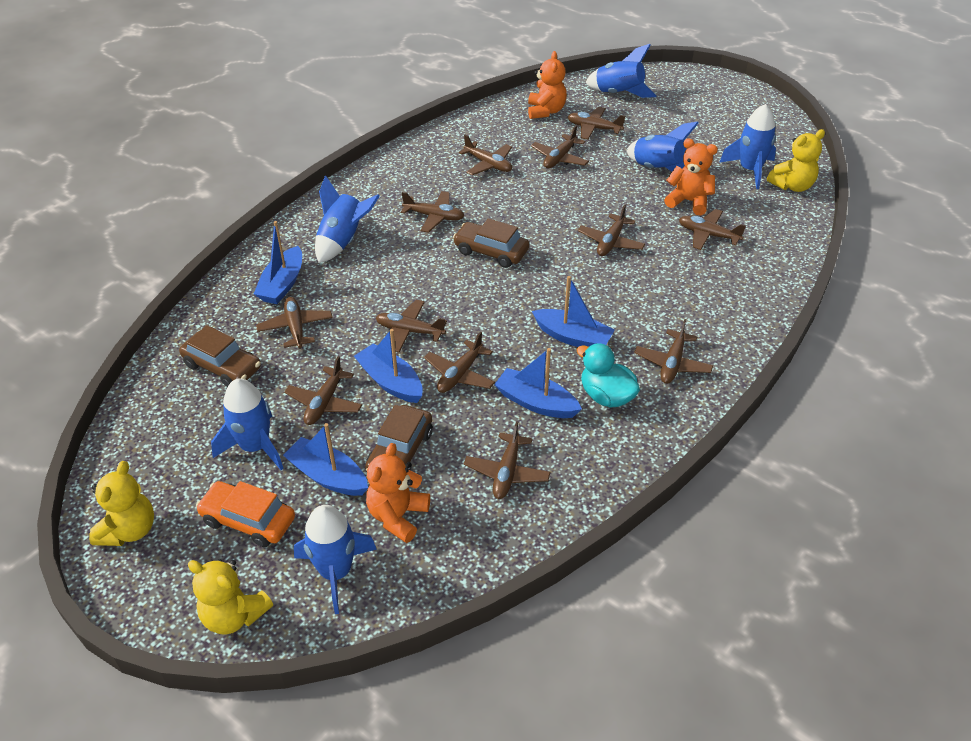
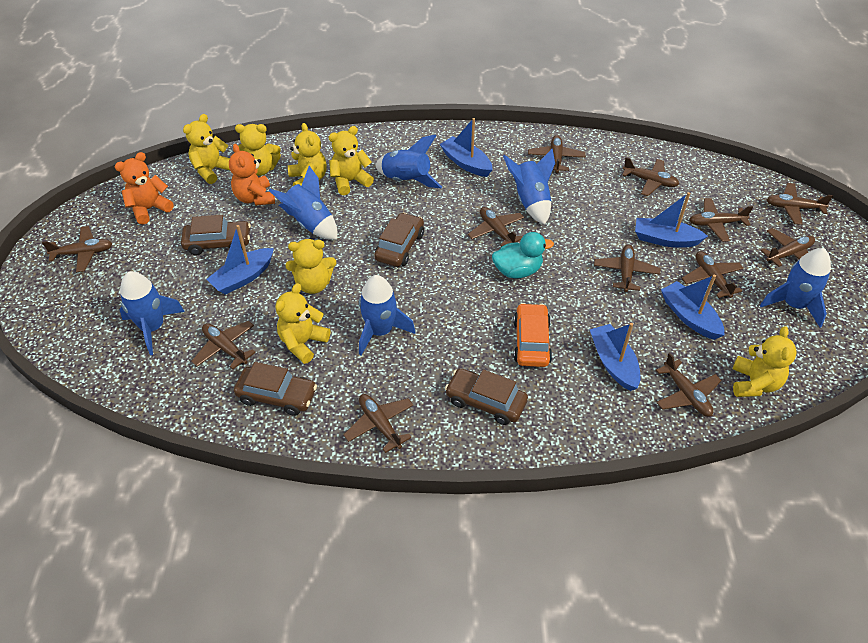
brown car: [179,325,261,387] [365,405,433,472] [453,218,529,268] = 3 -> [181,215,251,255] [234,362,317,416] [374,212,424,267] [445,368,528,425] = 4
orange teddy bear: [366,443,430,543] [528,51,567,119] [664,138,718,215] = 3 -> [115,152,174,224] [229,144,275,206] = 2
yellow teddy bear: [89,461,154,546] [188,559,273,635] [767,129,825,192] = 3 -> [183,114,230,184] [235,124,281,176] [276,283,330,364] [286,239,336,294] [288,123,327,186] [329,126,374,195] [733,326,797,397] = 7

